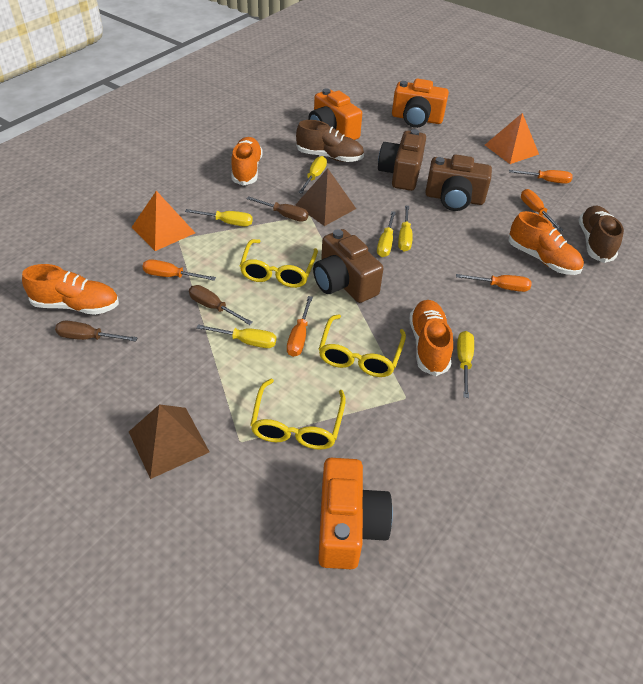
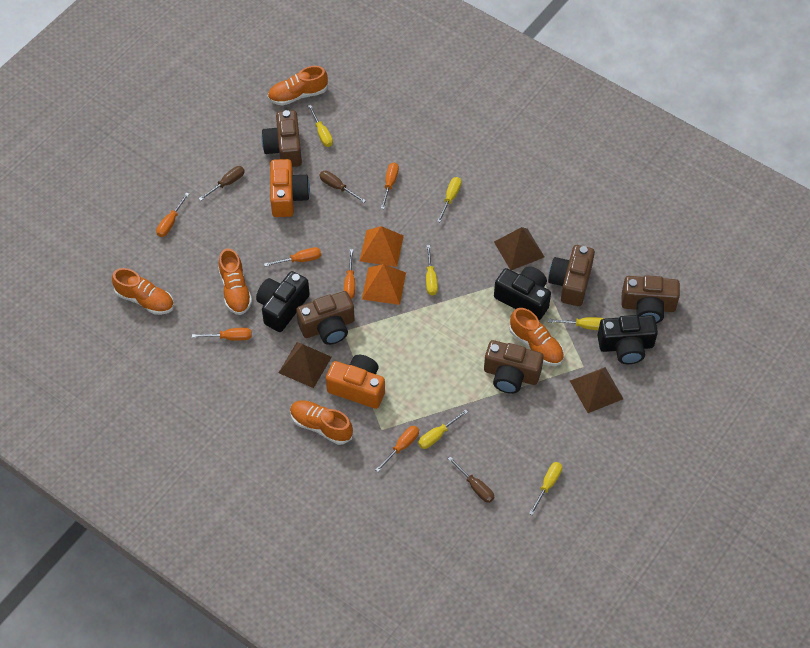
black camera: none = 0 -> [256,271,310,332] [494,266,551,320] [597,315,658,364] = 3
brown camera: [313,229,383,303] [378,129,426,191] [425,154,492,211] = 3 -> [261,110,302,167] [296,291,355,345] [484,340,544,394] [548,245,595,306] [621,275,680,323] = 5
brown pyramid: [129,404,210,479] [295,168,356,226] = 2 -> [278,342,332,388] [494,227,544,270] [570,367,623,413] = 3
brown shoe: [296,120,364,162] [579,206,624,263] = 2 -> none = 0
orange camera: [308,88,362,140] [318,458,393,569] [392,79,449,128] = 3 -> [270,159,310,217] [326,355,385,409] = 2
orange screwdriver: [142,259,216,281] [287,296,313,357] [456,274,532,292] [509,170,573,184] [521,189,563,231] = 5 -> [156,192,189,237] [192,328,252,341] [264,247,321,267] [344,249,355,299] [376,426,419,472] [381,162,399,209] = 6
orange shoe: [22,264,119,315] [231,137,263,186] [409,300,453,376] [509,211,584,275] = 4 -> [112,268,174,315] [218,248,252,315] [267,66,328,106] [290,400,353,445] [509,308,564,366] = 5
yellow glasses: [240,239,318,288] [250,379,346,450] [319,314,406,377] = 3 -> none = 0

